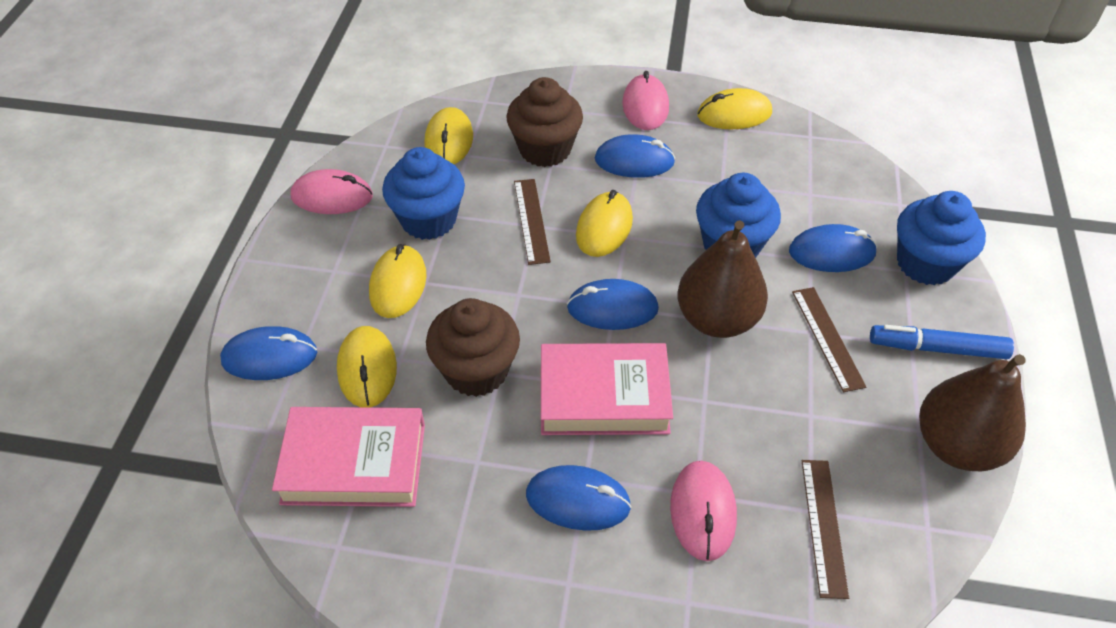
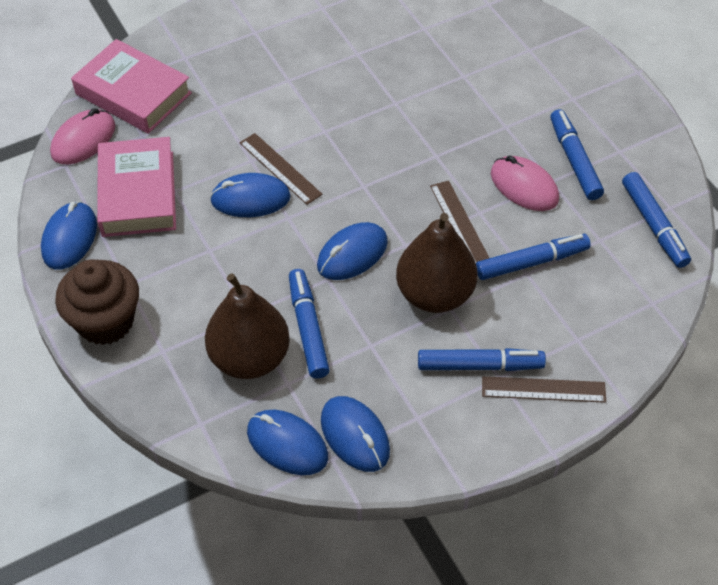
blue cupcake: [382,147,465,240] [696,173,781,258] [897,191,986,285] = 3 -> none = 0
blue marker: [870,325,1014,359] = 1 -> [289,269,330,379] [418,348,546,371] [476,234,591,280] [550,109,604,200] [622,172,691,268] = 5
brown cupcake: [426,298,520,397] [506,77,583,167] = 2 -> [55,259,139,345] = 1
pink mouse: [291,169,373,214] [622,71,669,130] [670,461,737,561] = 3 -> [50,108,115,165] [491,156,559,211] = 2
yellow mouse: [337,326,397,408] [369,244,427,318] [424,107,473,164] [576,190,633,257] [697,88,772,129] = 5 -> none = 0

